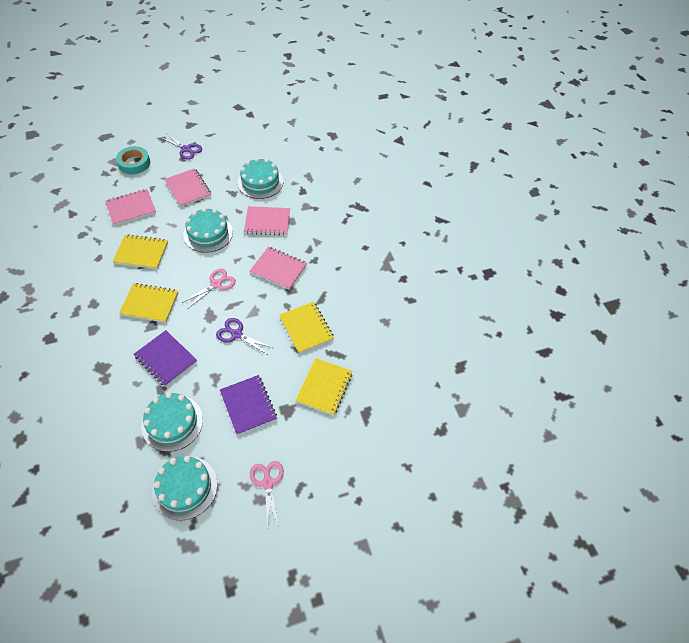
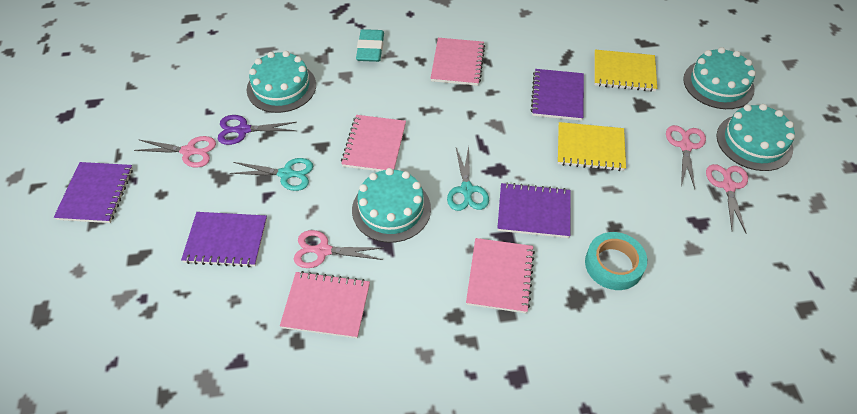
pink scissors: [182,269,236,308] [250,461,284,530] = 2 -> [134,136,216,168] [294,230,384,268] [666,125,706,188] [706,164,748,233] = 4
purple notebook: [134,330,197,387] [220,375,277,435] = 2 -> [54,162,133,223] [181,212,267,267] [497,182,571,238] [531,69,584,121] = 4
purple scissors: [160,133,202,160] [216,318,273,355] = 2 -> [218,115,297,145] = 1
turquoise eraser: none = 0 -> [356,29,384,62] = 1
turquoise scissors: none = 0 -> [230,158,313,191] [447,146,489,211] = 2
yellow notebook: [112,234,168,269] [119,283,178,323] [279,302,334,353] [296,358,353,416] = 4 -> [558,122,626,171] [594,50,657,92] = 2

